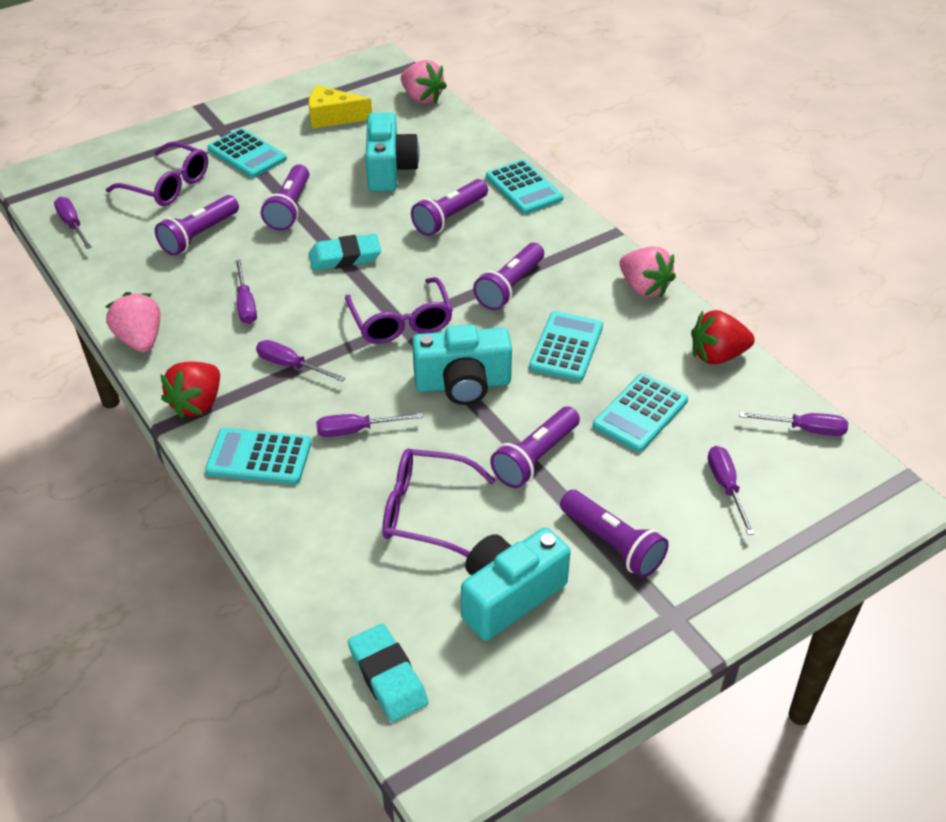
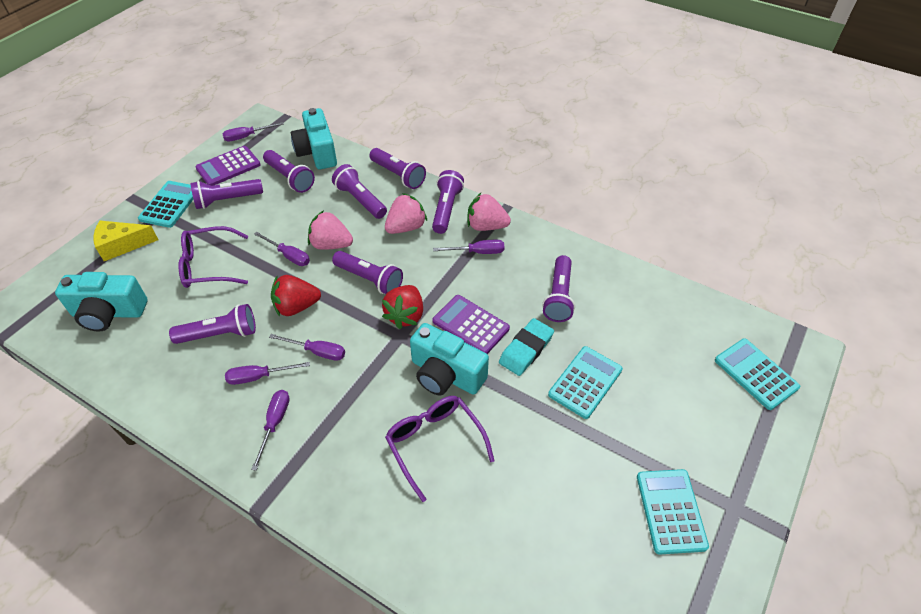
purple calculator: none = 0 -> [195,146,261,186] [432,295,510,354] = 2
purple flashlight: [155,195,239,256] [261,165,309,231] [411,179,488,236] [473,243,544,310] [490,406,580,488] [560,490,669,578] = 6 -> [169,304,256,344] [190,179,263,209] [263,150,315,193] [332,164,387,219] [332,251,403,294] [369,148,426,189] [432,170,464,234] [542,255,575,322] = 8
purple glasses: [106,142,208,206] [345,277,453,344] [382,449,496,557] = 3 -> [178,226,248,288] [385,396,495,502] = 2
turquoise calculator: [205,428,312,484] [207,128,287,178] [486,159,563,214] [529,311,603,381] [593,373,688,452] = 5 -> [138,181,193,228] [548,346,623,419] [637,469,709,554] [715,338,800,410] = 4
turquoise eraser: [309,234,381,271] [348,624,428,722] = 2 -> [499,318,554,376] = 1

